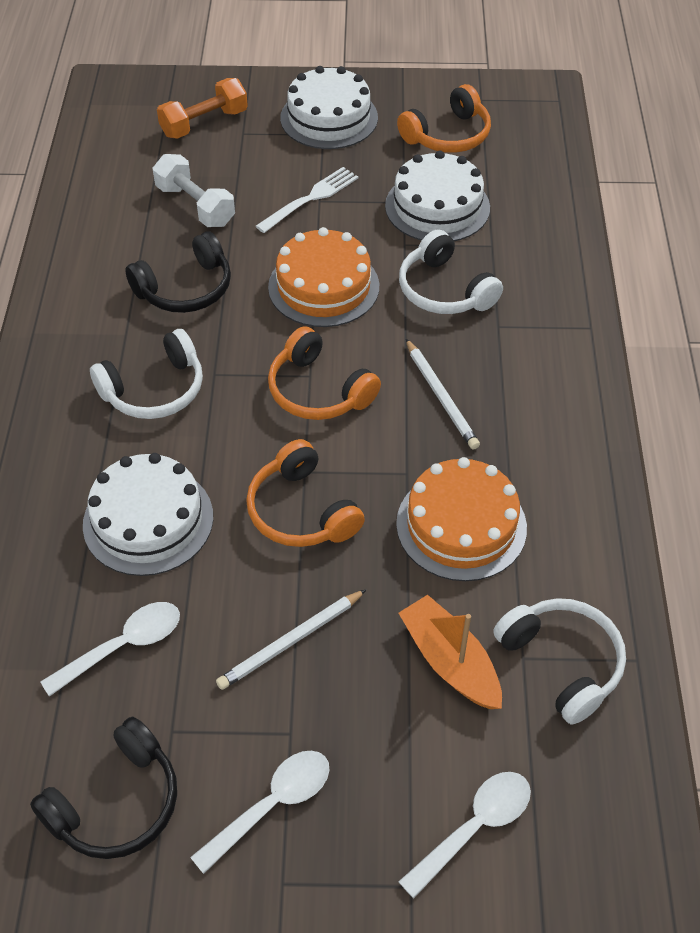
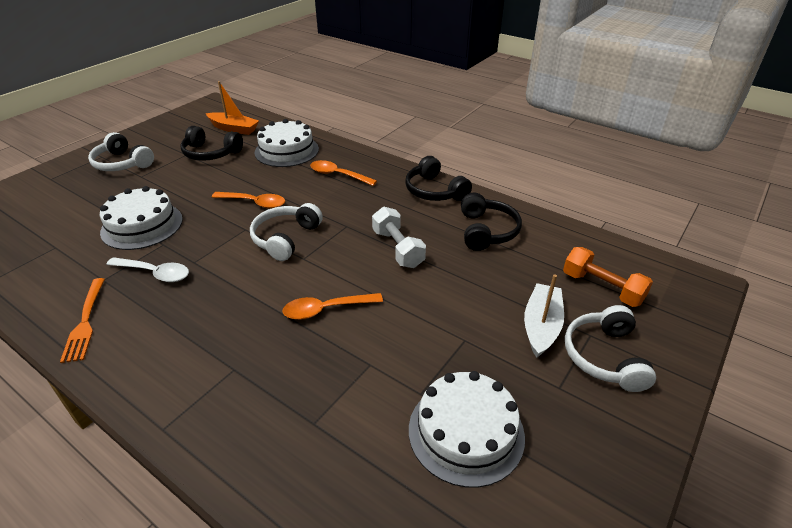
black headphones: [30,717,177,859] [125,232,231,313] = 2 -> [180,126,243,161] [405,156,472,201] [461,193,522,251] = 3
orange cake: [268,227,379,327] [396,457,527,581] = 2 -> none = 0
orange fork: none = 0 -> [60,278,105,363] = 1
orange headphones: [246,439,365,547] [268,326,381,420] [397,84,491,153] = 3 -> none = 0
orange spoon: none = 0 -> [212,192,285,209] [283,293,383,320] [310,160,377,186] = 3
white boat: none = 0 -> [524,274,564,358] = 1
white fork: [256,167,358,233] = 1 -> none = 0
white pencil: [216,589,367,690] [406,339,480,450] = 2 -> none = 0
white spoon: [40,602,180,697] [190,751,330,874] [398,772,531,899] = 3 -> [106,257,189,282] = 1

